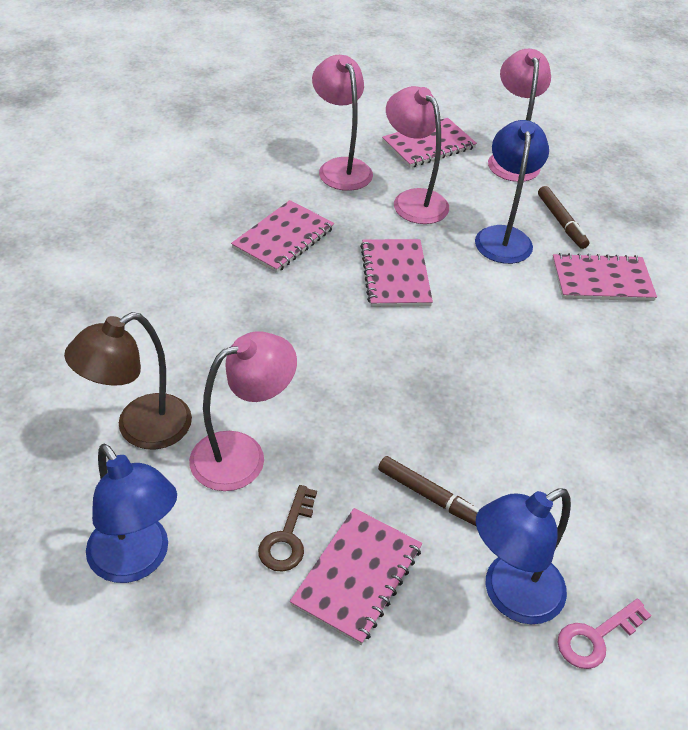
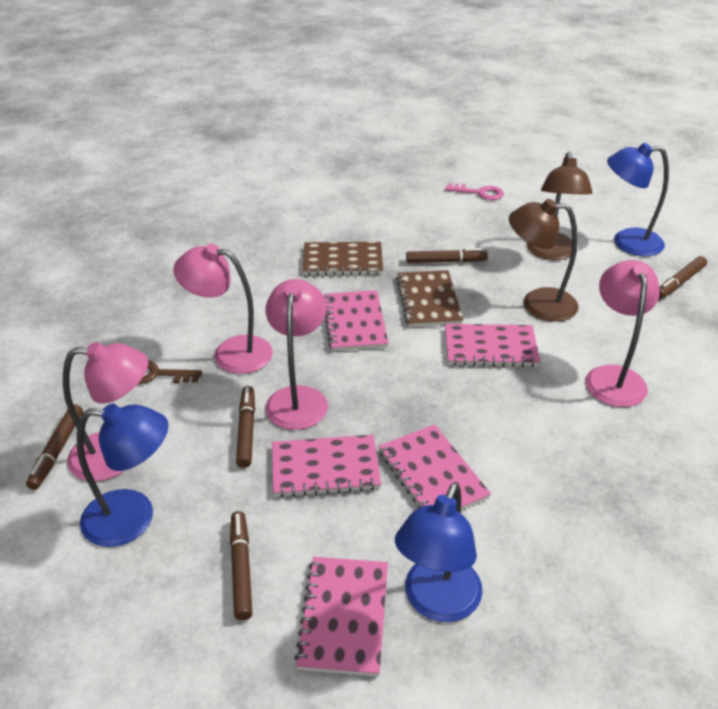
brown lamp: [64,312,192,449] = 1 -> [509,199,579,322] [527,152,593,260] = 2
brown marker: [378,456,480,526] [538,186,589,249] = 2 -> [26,404,83,490] [230,511,252,621] [236,386,255,468] [406,248,488,263] [659,256,707,299] = 5
brown notebook: none = 0 -> [303,242,383,276] [396,270,463,327] = 2

